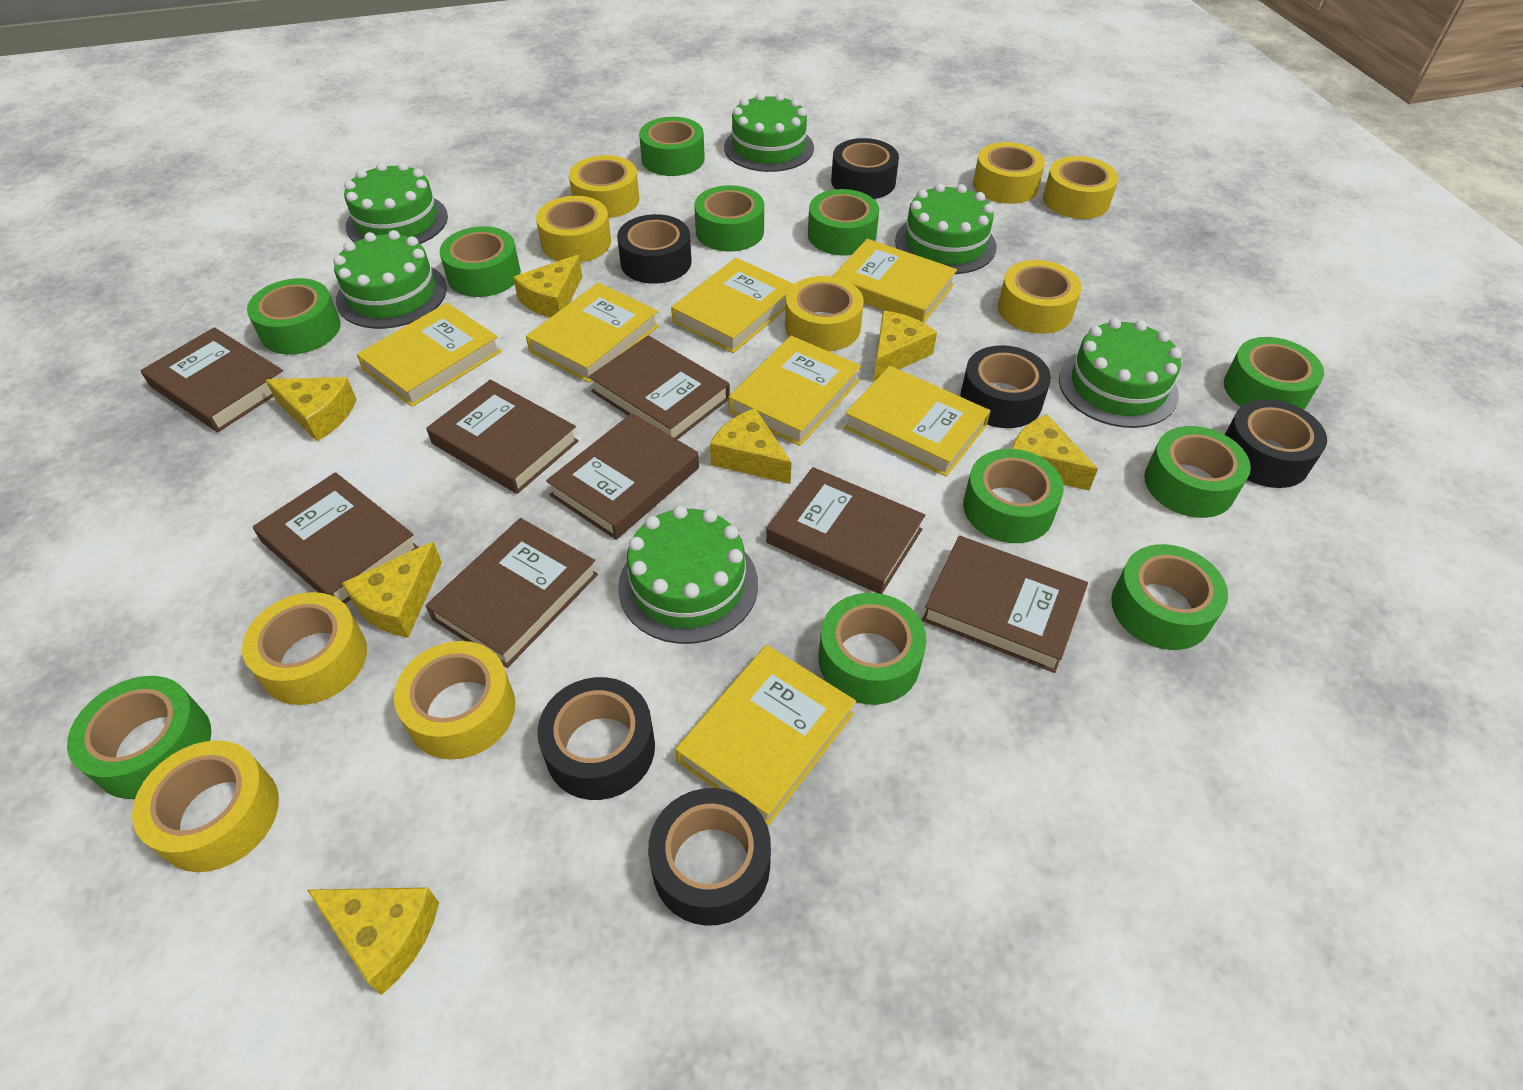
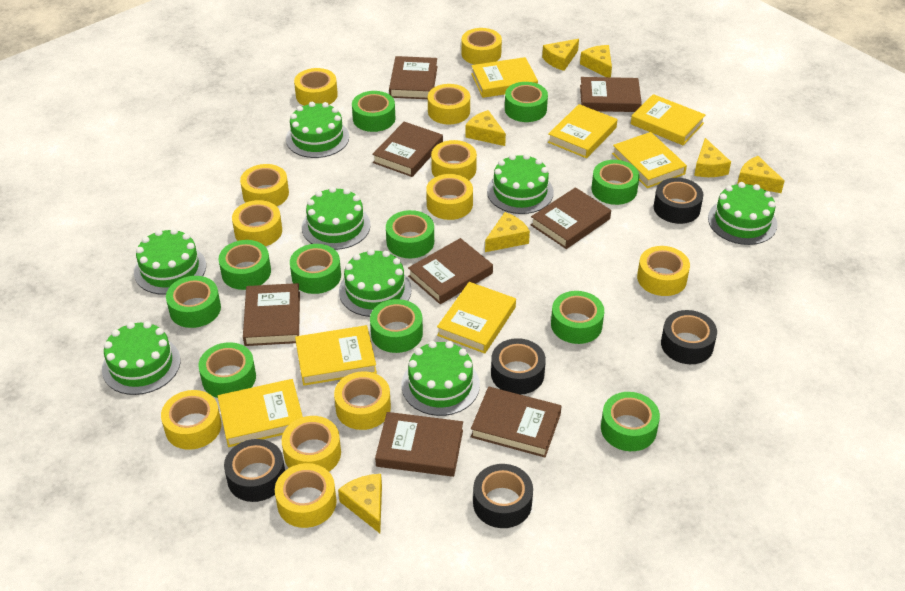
black tape: [537,677,655,800] [617,214,692,284] [648,788,771,926] [831,138,899,199] [960,345,1051,428] [1225,399,1327,488] = 6 -> [224,439,285,502] [473,464,533,528] [491,338,546,395] [654,178,703,224] [661,310,717,364] = 5
green cake: [333,230,447,329] [344,162,448,244] [618,505,758,644] [724,93,814,172] [895,183,997,274] [1059,318,1182,428] = 6 -> [102,321,180,395] [134,228,206,295] [286,102,349,158] [302,187,371,250] [339,249,412,317] [401,341,480,416] [487,154,554,214] [708,182,778,245] = 8
yellow tape: [132,740,279,872] [242,592,367,705] [394,641,515,760] [536,196,611,263] [569,155,639,218] [785,276,864,351] [973,142,1045,204] [998,260,1082,334] [1043,156,1118,219] = 9 -> [161,390,222,450] [232,200,282,246] [240,164,289,206] [275,463,337,528] [282,416,341,471] [294,68,338,106] [334,371,391,430] [426,174,473,220] [428,84,470,124] [431,140,477,180] [461,28,502,65] [637,246,690,296] = 12

